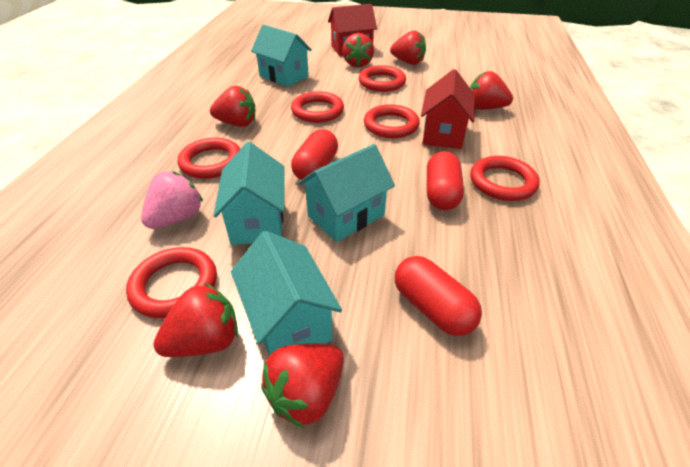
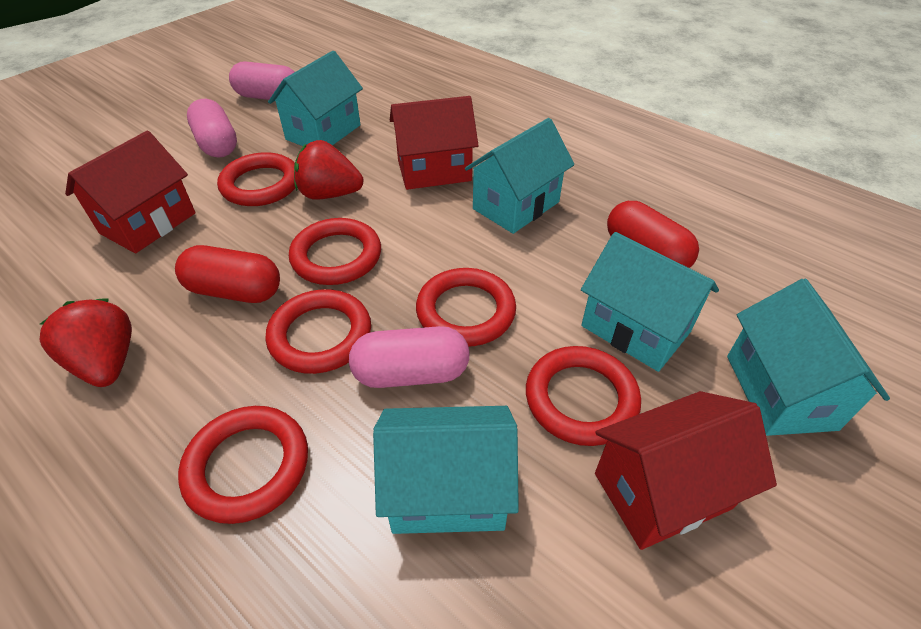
pink capsule: none = 0 -> [187,99,237,158] [229,61,294,100] [349,326,470,388] = 3
pink strawberry: [141,171,203,229] = 1 -> none = 0
red capsule: [291,129,338,180] [395,256,482,336] [427,151,464,210] = 3 -> [175,245,280,303] [607,201,699,268] = 2
red house: [328,4,377,56] [421,69,475,149] = 2 -> [65,131,196,253] [390,96,479,190] [595,391,777,550] = 3
red strawberry: [153,283,238,357] [210,86,255,127] [261,343,344,428] [342,33,374,68] [390,30,426,65] [470,71,513,110] = 6 -> [40,298,132,387] [294,140,364,200] = 2
turquoise house: [214,142,285,245] [231,231,342,356] [251,24,312,87] [298,144,395,242] = 4 -> [268,51,363,146] [373,406,519,534] [465,118,574,234] [581,232,719,372] [727,279,890,436] = 5

